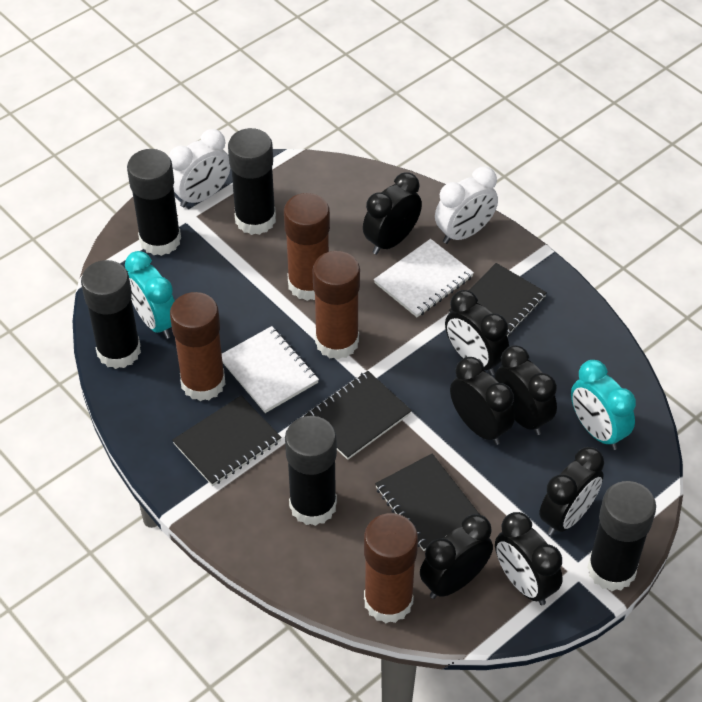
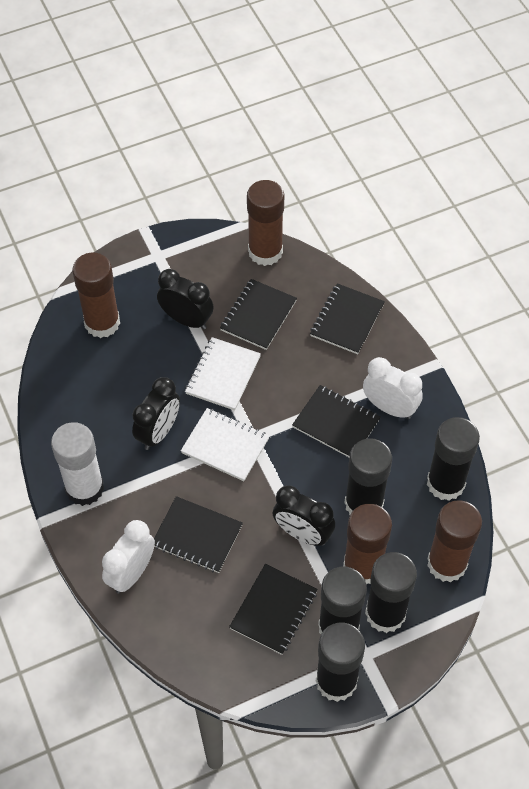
black clock: [363,172,422,255] [420,514,493,599] [445,290,509,376] [450,357,515,445] [495,345,557,435] [495,512,563,605] [539,447,604,536] = 7 -> [132,377,180,450] [157,269,214,330] [272,485,335,546] = 3
black notebook: [172,396,282,486] [304,371,412,460] [375,454,480,551] [449,263,547,336] = 4 -> [154,496,243,573] [220,279,297,350] [229,564,318,655] [292,385,381,457] [310,283,385,354] = 5
turquoise clock: [125,251,175,339] [571,360,636,450] = 2 -> none = 0
white glue stick: none = 0 -> [51,422,104,506] = 1

